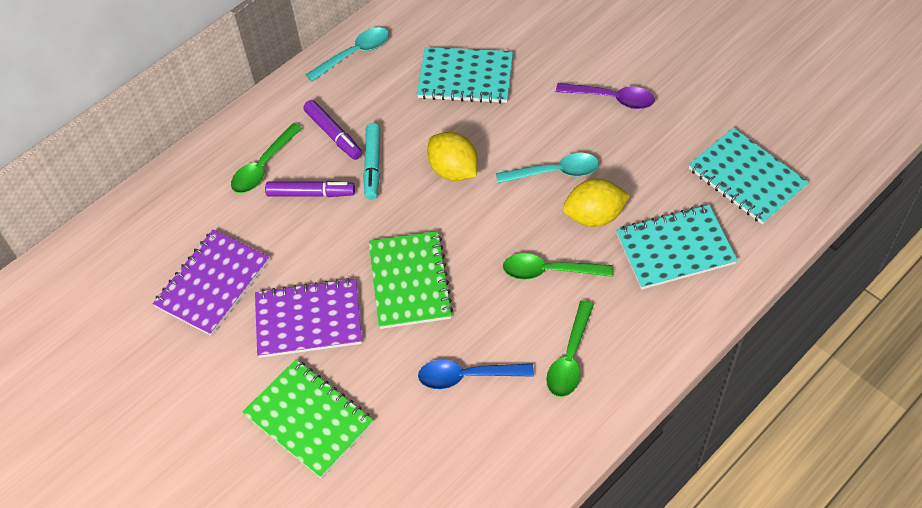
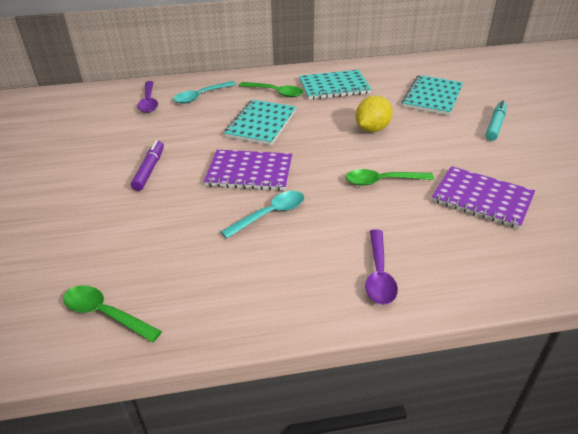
blue spoon: [418,360,534,389] = 1 -> none = 0
green notebook: [242,359,373,478] [369,231,453,329] = 2 -> none = 0
purple marker: [265,181,355,197] [303,100,362,160] = 2 -> [131,140,164,191] = 1
purple spoon: [556,83,655,109] = 1 -> [137,81,158,113] [365,229,398,305] = 2
yellow lemon: [427,132,478,181] [563,179,630,227] = 2 -> [355,96,393,132] = 1

